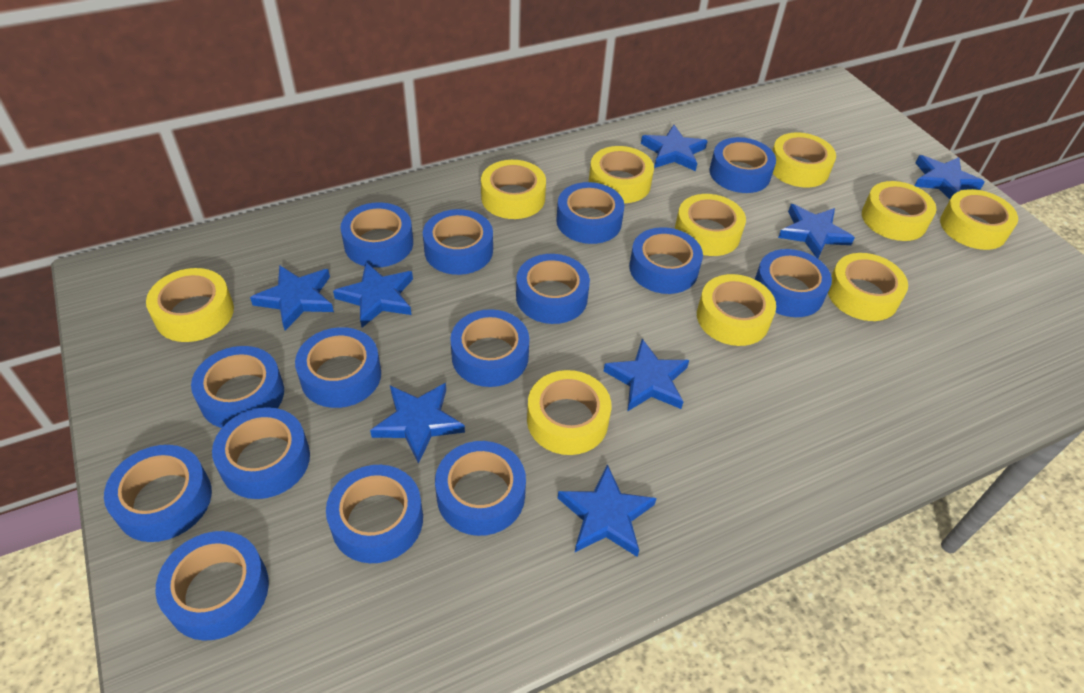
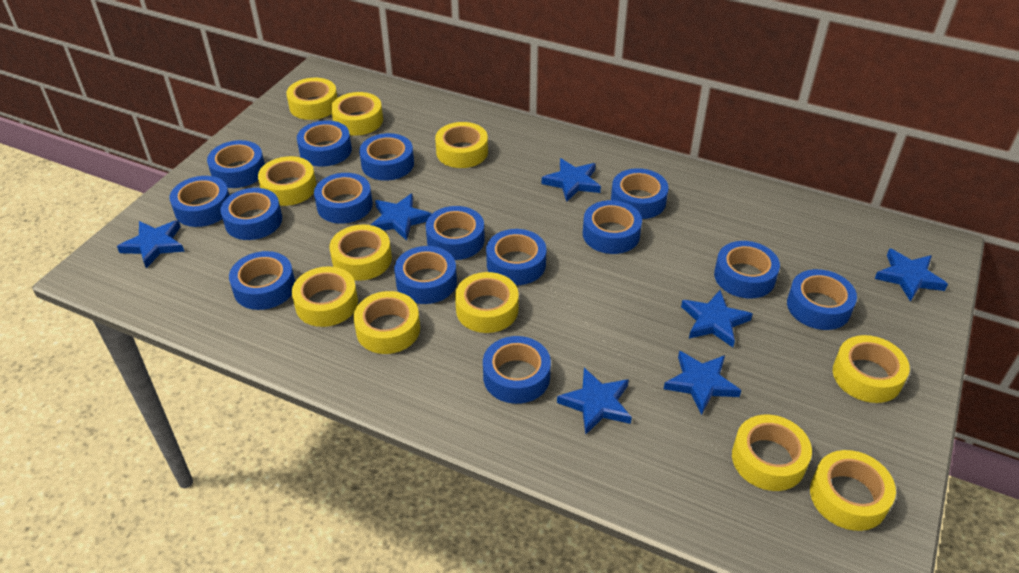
blue star: [250,265,334,330] [333,262,413,328] [370,383,465,464] [558,464,657,557] [604,339,689,412] [641,125,707,171] [778,204,855,259] [914,155,985,199] = 8 -> [117,220,185,268] [371,194,432,241] [542,158,601,202] [557,368,632,435] [664,351,741,415] [681,290,752,347] [874,248,948,302] = 7
yellow tape: [146,268,234,342] [481,160,546,219] [527,370,611,455] [589,146,654,203] [675,194,746,256] [697,274,776,346] [772,133,836,188] [828,253,908,321] [862,181,936,241] [940,189,1018,250] = 10 -> [258,156,316,206] [286,78,337,120] [292,266,358,327] [329,225,392,281] [331,92,383,135] [354,291,420,354] [435,122,488,168] [455,272,519,333] [732,415,812,491] [810,450,896,531] [833,335,910,403] = 11

